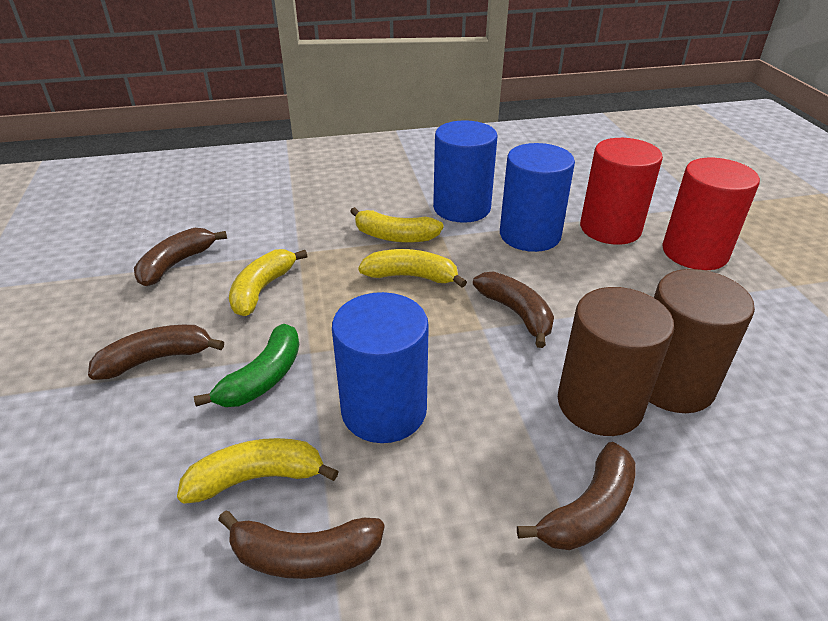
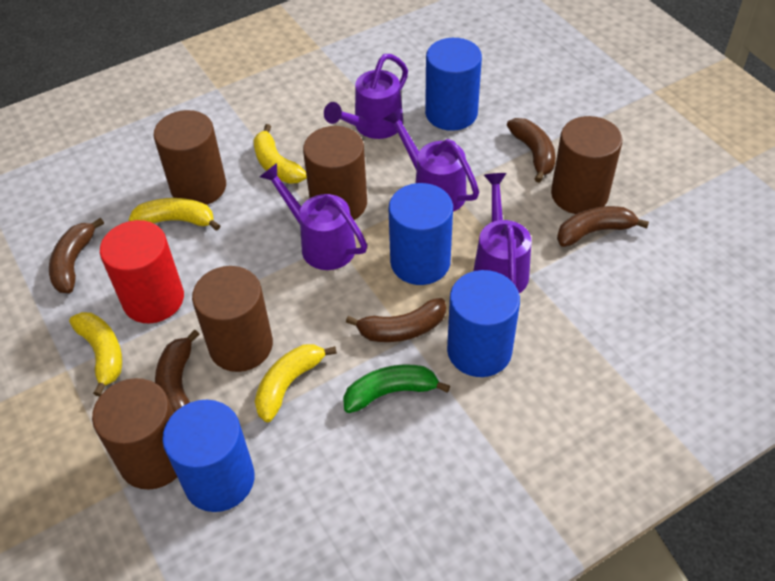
blue cylinder: [332,292,429,443] [433,120,497,223] [500,143,575,252] = 3 -> [162,400,255,512] [389,183,453,285] [425,38,482,131] [447,270,520,377] = 4
brown cylinder: [558,287,674,436] [649,269,755,413] = 2 -> [92,378,177,490] [153,110,226,205] [192,266,273,372] [303,126,367,220] [551,116,622,214] = 5
purple watering can: none = 0 -> [260,163,367,270] [324,54,408,139] [384,108,479,212] [473,173,531,293] = 4
red cylinder: [580,138,663,245] [662,158,760,270] = 2 -> [100,220,184,323] = 1

